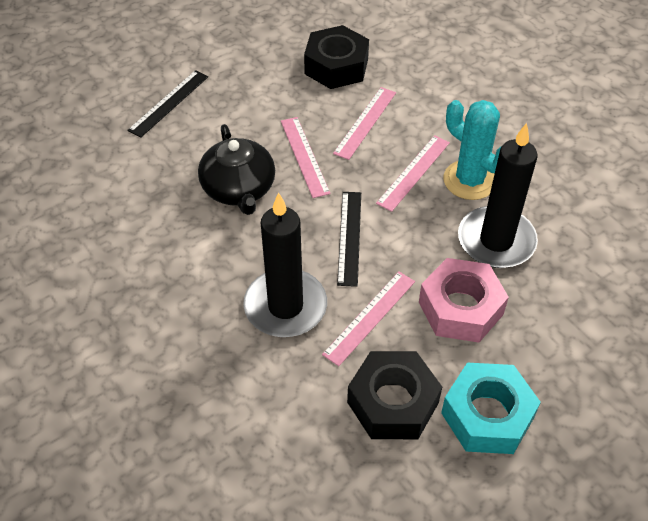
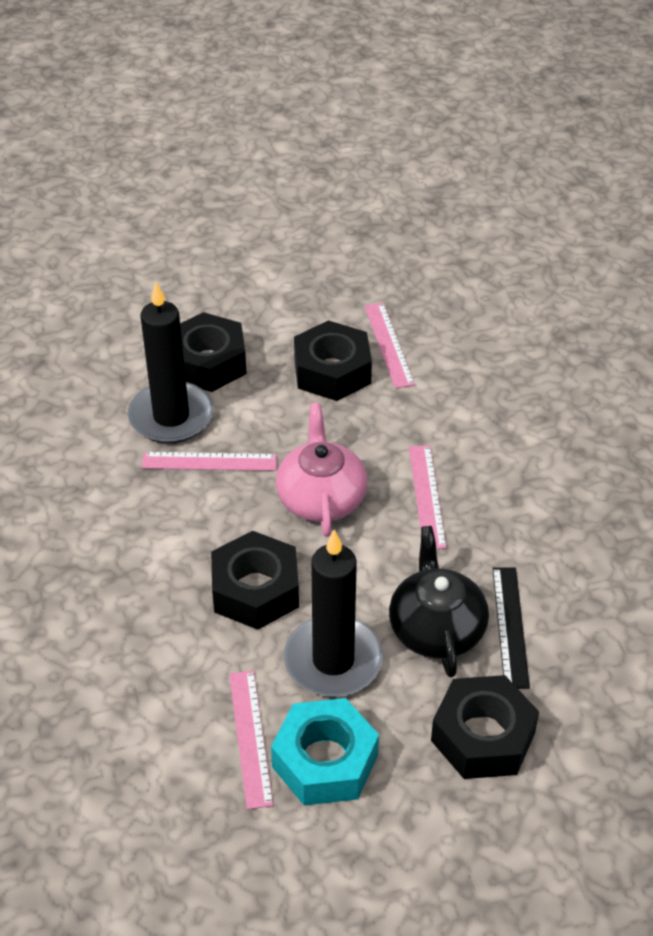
black nut: [304,25,369,89] [347,351,442,439] = 2 -> [180,312,247,392] [211,531,299,630] [294,320,372,401] [431,675,539,779] = 4
black ruler: [127,70,208,138] [337,192,361,287] = 2 -> [492,567,530,689] = 1
pink nut: [419,258,509,342] = 1 -> none = 0
pink teapot: none = 0 -> [276,403,367,537] = 1
turquoise cactus: [443,100,502,200] = 1 -> none = 0

